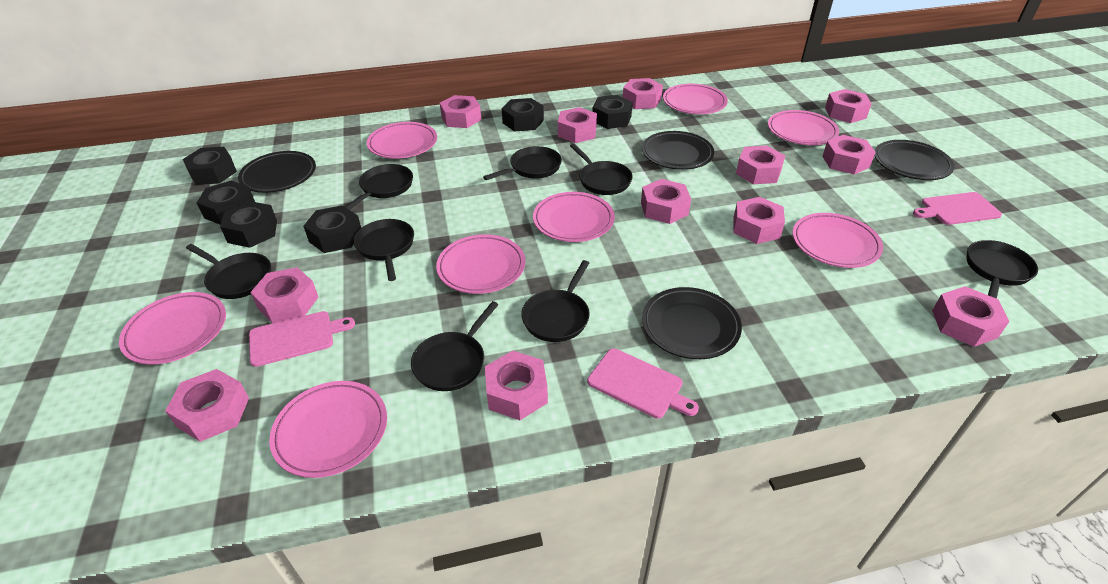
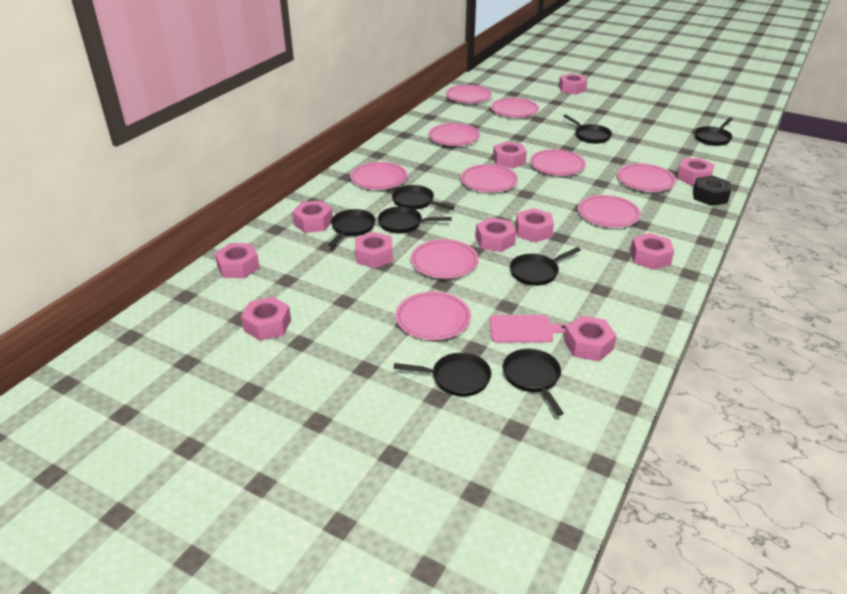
black nut: [183,147,237,185] [197,181,255,225] [220,201,277,248] [303,205,361,253] [502,98,544,132] [592,95,633,129] = 6 -> [693,176,731,206] = 1
black plate: [238,151,316,193] [642,131,714,170] [642,287,742,359] [874,140,954,180] = 4 -> none = 0
pink cutting board: [249,311,355,367] [587,348,699,419] [913,192,1002,225] = 3 -> [490,315,567,343] = 1
pink nut: [165,369,249,442] [250,267,318,323] [440,95,481,128] [485,351,548,420] [558,107,597,143] [623,78,663,109] [641,179,691,224] [733,197,785,244] [736,146,785,184] [822,135,876,174] [825,89,872,123] [932,286,1010,347] = 12 -> [215,243,260,278] [241,297,291,341] [292,201,333,233] [355,232,393,268] [475,217,516,252] [493,141,527,169] [516,208,554,242] [559,73,587,94] [564,316,617,361] [630,233,674,270] [677,158,715,185] = 11
pink plate: [119,292,226,365] [269,381,387,478] [367,122,437,159] [436,234,525,294] [533,192,615,242] [663,84,728,114] [768,110,839,145] [792,213,883,268] = 8 -> [350,162,407,190] [395,292,471,340] [411,239,479,279] [428,123,480,146] [446,85,492,103] [461,164,518,192] [491,98,539,118] [530,149,586,176] [578,195,641,228] [617,164,676,192] = 10

